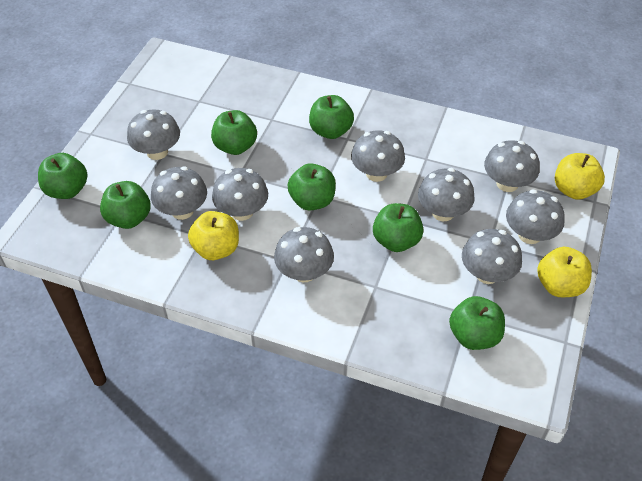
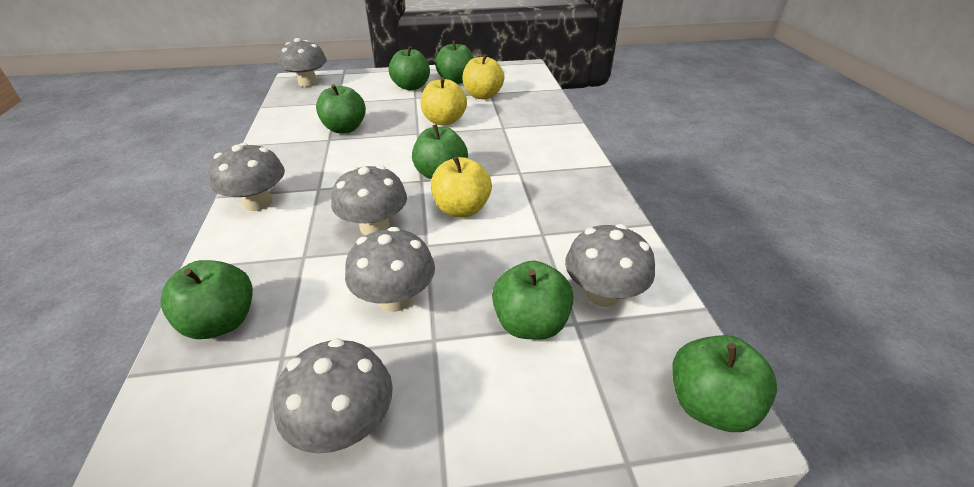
grey mushroom: [127,109,180,160] [151,166,207,220] [212,168,268,221] [274,227,334,282] [351,130,405,182] [418,168,475,221] [462,229,522,284] [484,140,539,192] [506,189,565,244] = 9 -> [209,143,285,211] [273,338,393,453] [278,38,327,87] [331,165,407,235] [345,227,435,312] [565,224,655,307] = 6

